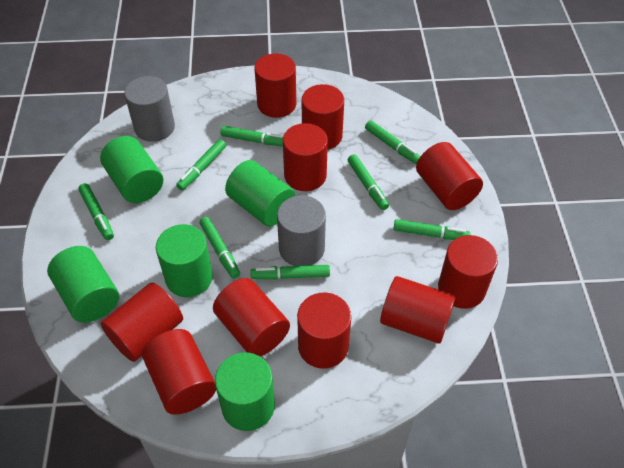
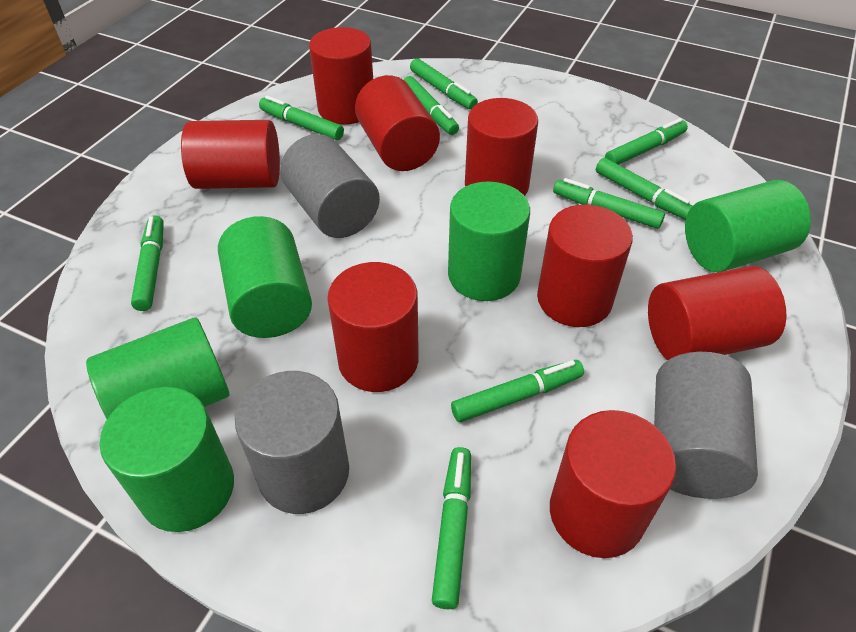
green marker: [78,183,114,240] [176,139,226,190] [199,217,240,278] [220,126,283,146] [250,265,330,280] [348,154,389,210] [365,120,421,164] [393,219,470,240] = 8 -> [131,215,164,311] [259,96,344,140] [403,76,459,135] [410,58,478,110] [432,447,471,609] [451,360,584,422] [553,178,665,229] [596,158,692,220] [605,118,688,165] = 9
grey cylinder: [124,76,175,142] [277,195,326,266] = 2 -> [235,371,349,514] [280,134,380,238] [654,352,758,499] = 3
red cylinder: [101,282,183,362] [142,329,216,415] [213,278,290,356] [254,54,296,118] [283,123,328,191] [297,293,351,369] [302,84,344,150] [380,276,456,344] [416,142,483,210] [438,235,498,309] = 10 -> [181,120,280,189] [309,27,373,125] [327,262,419,392] [355,75,440,171] [465,98,538,196] [537,205,633,327] [550,410,676,558] [648,266,787,360] = 8

